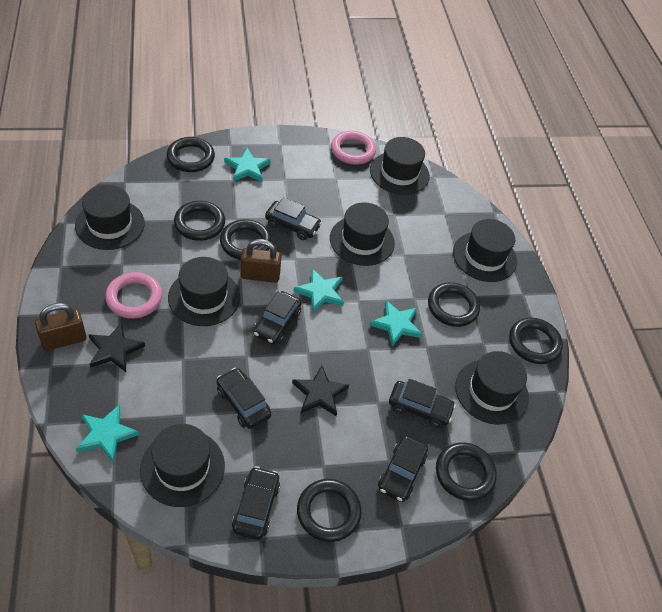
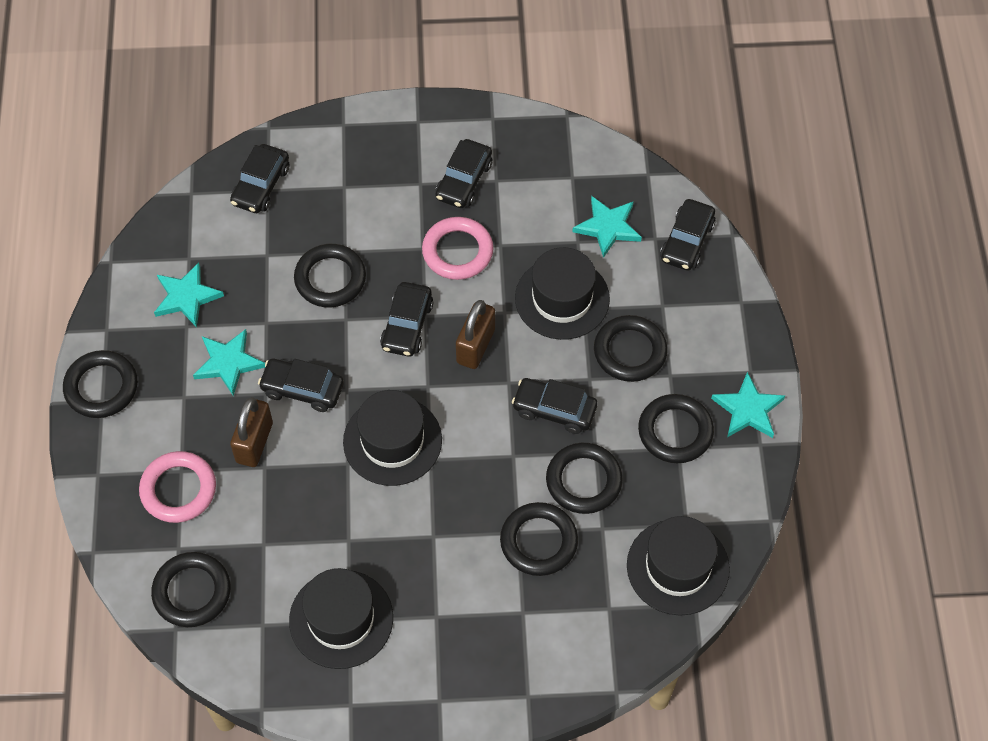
black hat: [75,185,145,250] [140,424,225,507] [168,257,240,326] [330,202,395,266] [370,137,430,195] [453,219,517,282] [455,351,529,425] = 7 -> [289,568,393,669] [343,390,442,486] [515,247,610,340] [627,516,730,616] = 4
black star: [88,322,145,372] [292,365,349,416] = 2 -> none = 0

